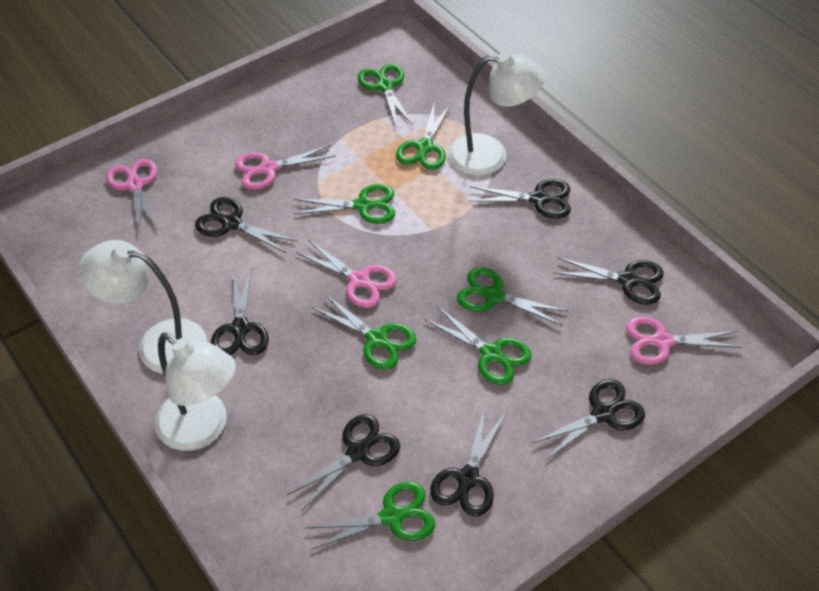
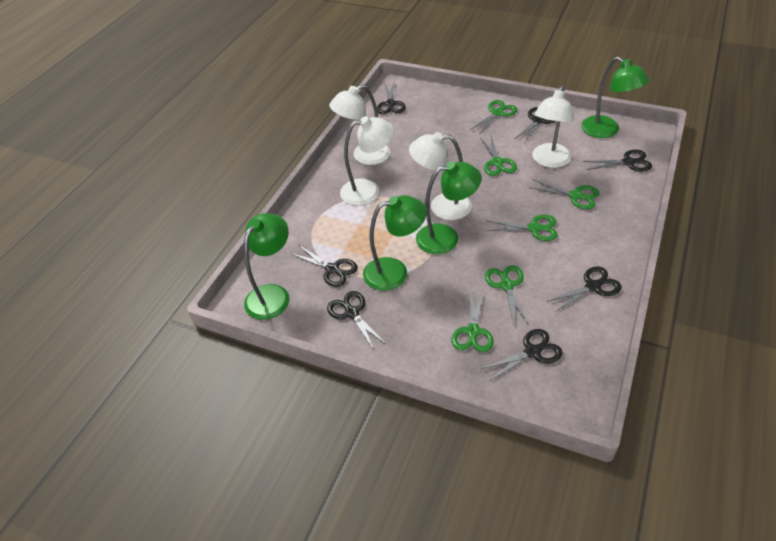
green lamp: none = 0 -> [244,213,290,320] [363,195,427,291] [416,162,482,254] [581,57,649,138] = 4
green scissors: [293,184,395,224] [306,481,435,550] [312,294,417,370] [358,64,413,128] [396,104,451,170] [425,306,531,385] [457,267,569,325] = 7 -> [452,289,494,352] [470,100,517,134] [480,136,517,176] [485,265,529,325] [486,215,558,241] [529,180,600,209] = 6
pink scissors: [106,159,158,231] [235,145,336,190] [296,239,397,308] [626,317,742,365] = 4 -> none = 0
white lamp: [79,240,207,374] [155,332,236,451] [448,52,545,176] = 3 -> [329,84,390,165] [340,116,394,206] [409,132,472,220] [532,86,574,168] = 4

